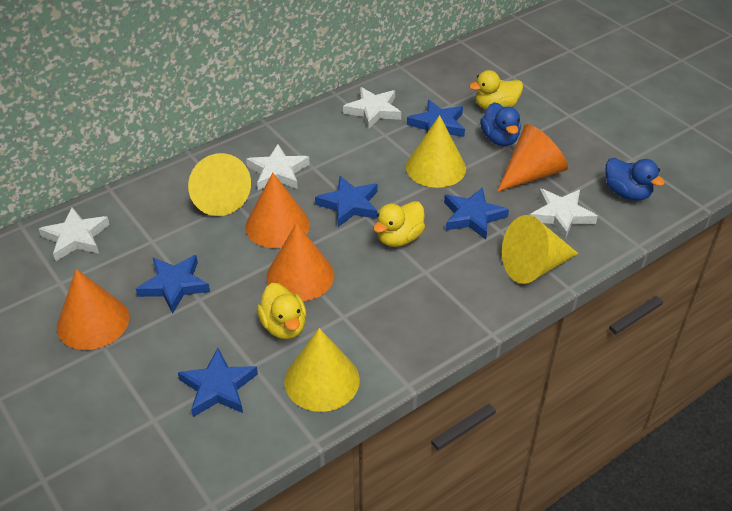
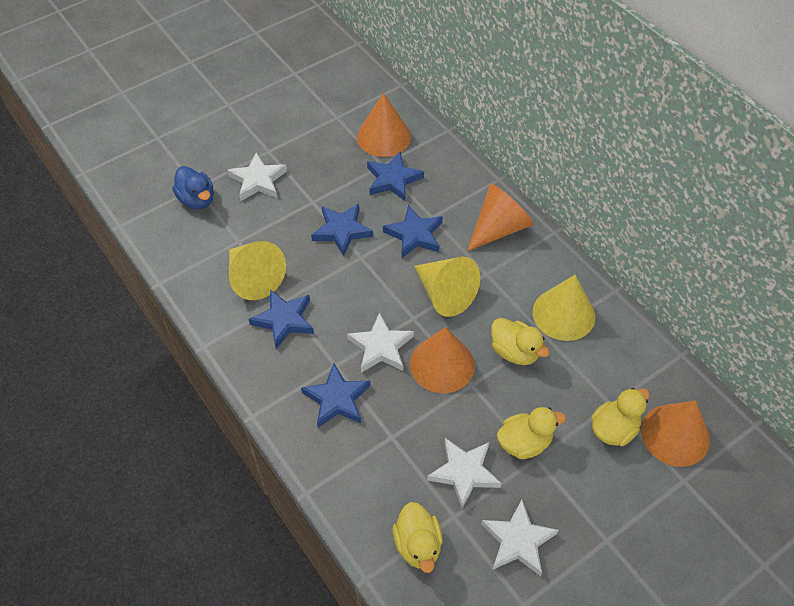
blue duck: [480,102,521,146] [605,158,665,201] = 2 -> [172,166,214,209] = 1
yellow cone: [188,153,251,216] [284,328,360,412] [406,115,466,188] [502,215,579,284] = 4 -> [229,241,286,300] [414,257,480,317] [533,275,595,341] = 3
yellow duck: [257,283,306,339] [373,201,425,247] [469,70,523,110] = 3 -> [392,502,443,573] [491,318,550,365] [497,407,566,459] [591,388,650,446] = 4

